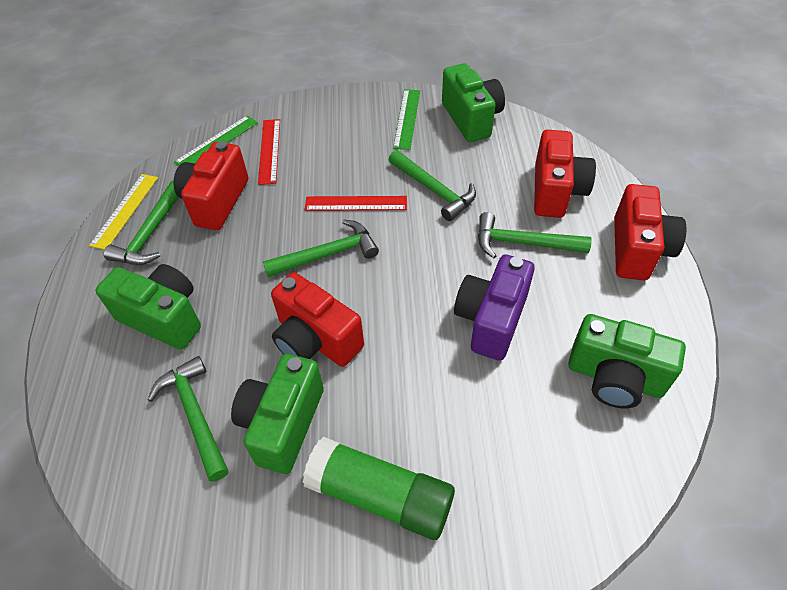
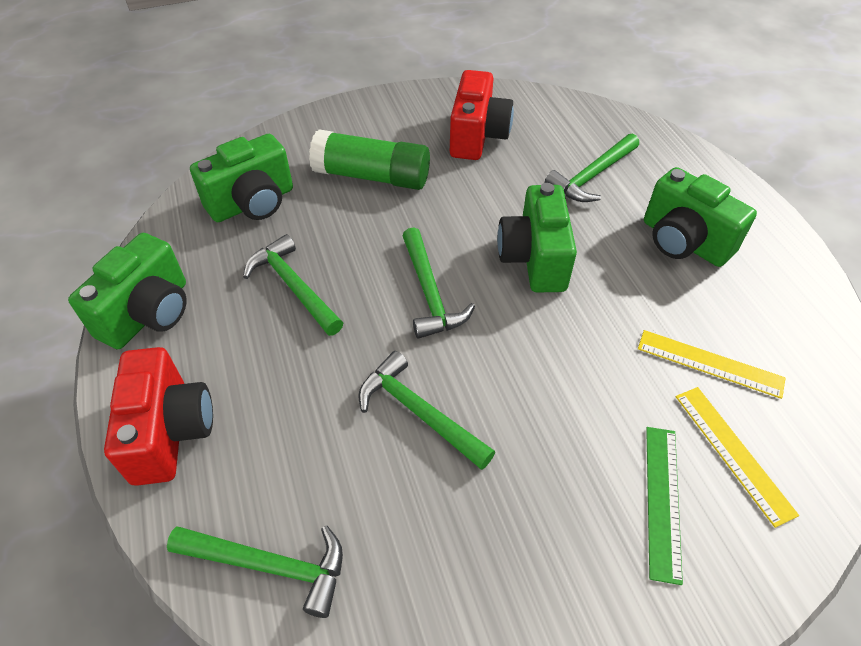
green ruler: [174,115,258,166] [393,89,420,150] = 2 -> [646,427,683,585] = 1
purple camera: [454,254,535,361] = 1 -> none = 0
red camera: [173,141,248,230] [271,272,364,367] [534,130,596,218] [614,184,687,281] = 4 -> [104,347,213,486] [450,70,514,160] = 2
red ruler: [258,119,280,185] [305,196,407,211] = 2 -> none = 0
yellow ruler: [89,174,158,250] = 1 -> [638,330,786,399] [676,387,799,528] = 2

